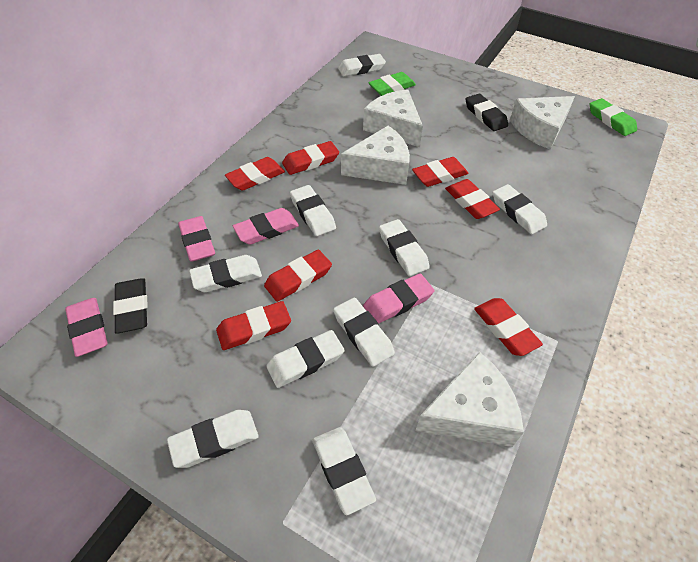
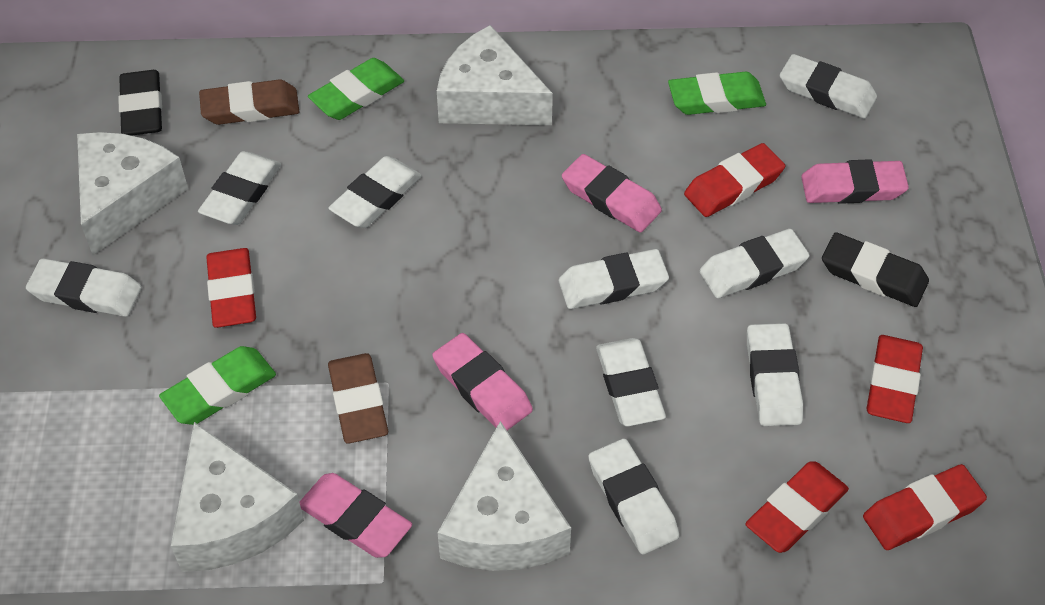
brown eraser: none = 0 -> [199,79,299,125] [328,353,388,444] = 2
green eraser: [368,72,416,96] [590,98,637,136] = 2 -> [159,346,276,425] [308,58,404,120] [668,72,766,115] = 3
red eraser: [216,301,291,350] [225,157,285,191] [264,249,332,302] [282,141,339,175] [412,157,469,187] [445,179,500,219] [474,298,543,356] = 7 -> [206,248,256,328] [684,143,785,217] [745,462,849,553] [863,464,987,550] [866,335,923,423] = 5

